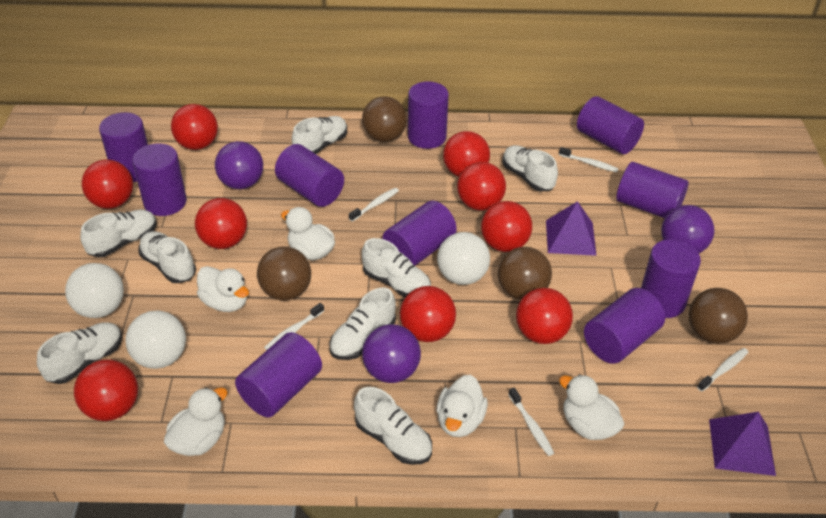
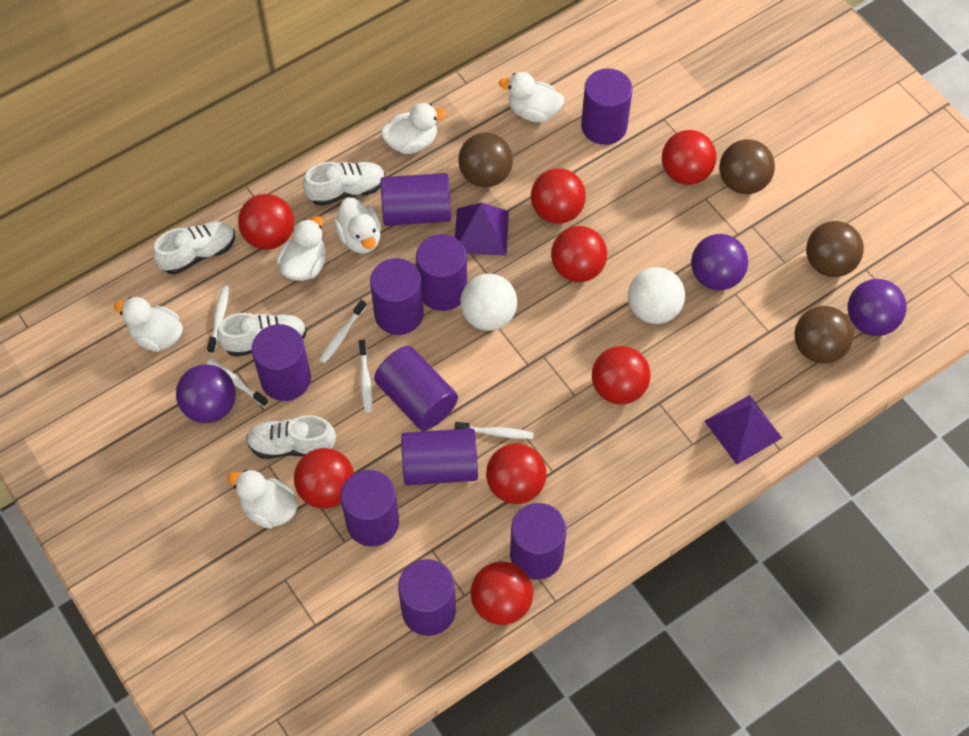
red ball: [74,359,138,421] [82,159,133,209] [171,104,218,150] [195,198,247,249] [400,286,456,342] [443,131,490,177] [457,162,506,211] [481,201,532,252] [516,288,573,344] = 9 -> [238,194,294,250] [294,448,354,509] [471,561,533,625] [486,443,547,504] [531,168,586,224] [551,226,607,282] [592,346,651,404] [662,130,717,185] = 8
white ball: [65,263,124,318] [126,310,186,369] [437,232,490,285] = 3 -> [460,274,517,331] [628,267,685,324] = 2
white duck: [164,388,228,456] [197,266,249,312] [281,207,335,261] [437,375,488,437] [559,374,625,440] = 5 -> [114,297,183,352] [227,470,298,529] [277,216,326,281] [334,198,381,254] [381,103,446,154] [499,72,564,122] = 6
white shoe: [37,322,122,384] [80,210,157,257] [138,231,196,283] [292,116,347,154] [329,288,396,360] [354,387,432,465] [362,238,431,297] [502,145,558,192] = 8 -> [153,222,235,274] [217,313,307,357] [246,415,336,459] [303,162,385,206] = 4

